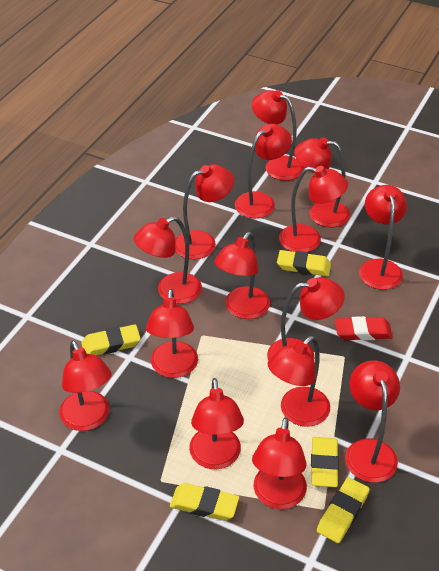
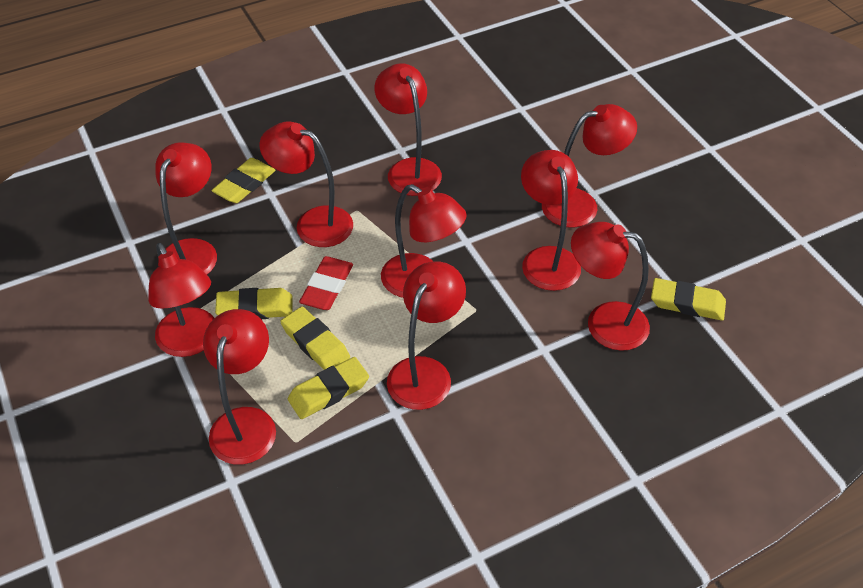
red lamp: [59,340,111,431] [134,216,202,304] [146,289,198,378] [175,164,234,259] [189,378,244,469] [214,232,270,319] [235,124,292,218] [252,90,304,181] [252,417,307,509] [267,277,345,360] [268,336,330,427] [279,166,348,252] [294,137,350,227] [345,360,400,483] [359,185,407,290] = 15 -> [148,243,214,357] [155,142,217,275] [203,309,276,465] [259,121,353,247] [374,63,442,196] [381,184,467,298] [387,261,466,410] [521,150,581,291] [542,104,637,228] [571,222,650,351] = 10

